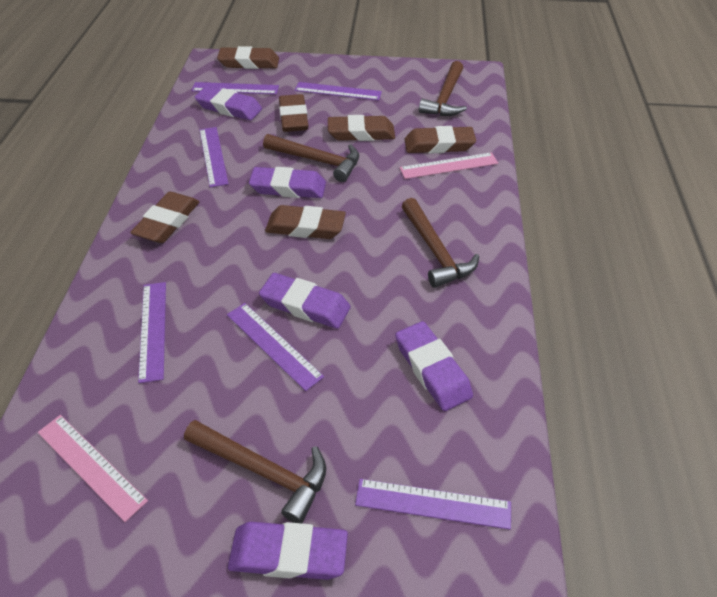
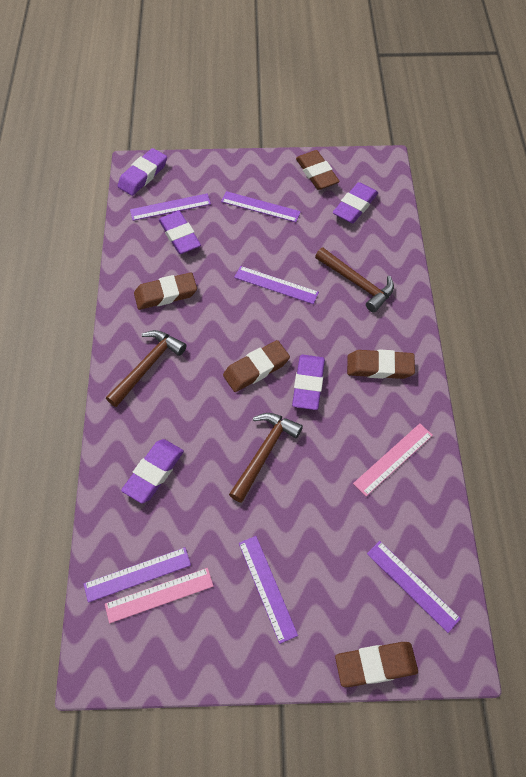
brown eraser: [130,192,199,243] [217,46,279,69] [265,205,346,239] [279,94,308,132] [328,115,395,141] [405,126,476,154] = 6 -> [134,272,197,310] [223,340,290,392] [296,150,340,190] [335,642,418,687] [347,350,415,379] = 5
brown hammer: [184,420,326,523] [263,134,359,182] [402,198,479,288] [419,61,467,116] = 4 -> [106,330,186,407] [229,413,303,503] [315,248,394,313] = 3

